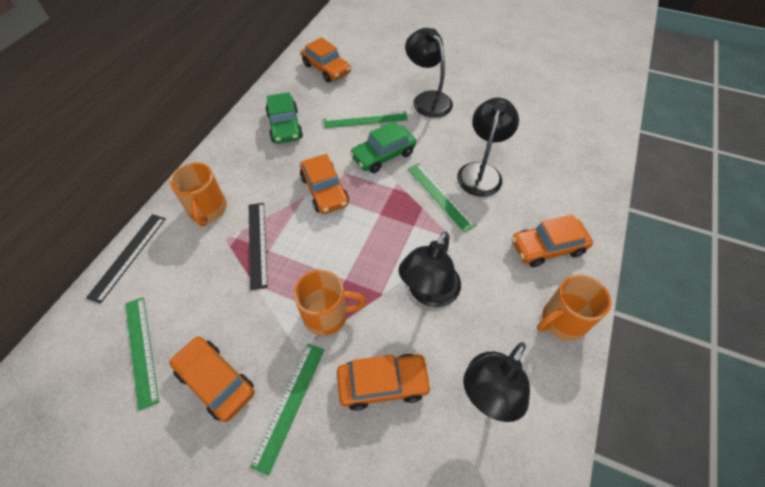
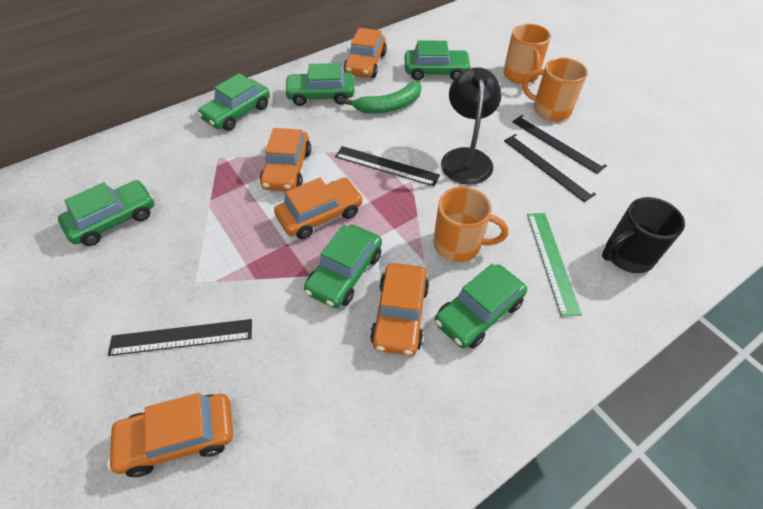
black lamp: [398,231,461,307] [405,28,453,118] [457,98,519,197] [463,342,530,422] = 4 -> [441,67,501,185] = 1
black mug: none = 0 -> [602,197,685,273] = 1
black ruler: [86,214,166,304] [249,203,268,290] = 2 -> [108,319,252,356] [335,146,440,186] [504,134,596,202] [512,115,607,174] = 4
green banana: none = 0 -> [343,82,422,114] = 1
green car: [266,92,303,144] [350,121,416,173] = 2 -> [58,180,154,246] [197,73,270,131] [284,63,354,106] [304,225,382,308] [405,41,472,80] [434,264,527,349] = 6
green ruler: [125,297,159,411] [250,344,324,476] [324,111,408,128] [408,163,477,232] = 4 -> [527,213,582,317] = 1

